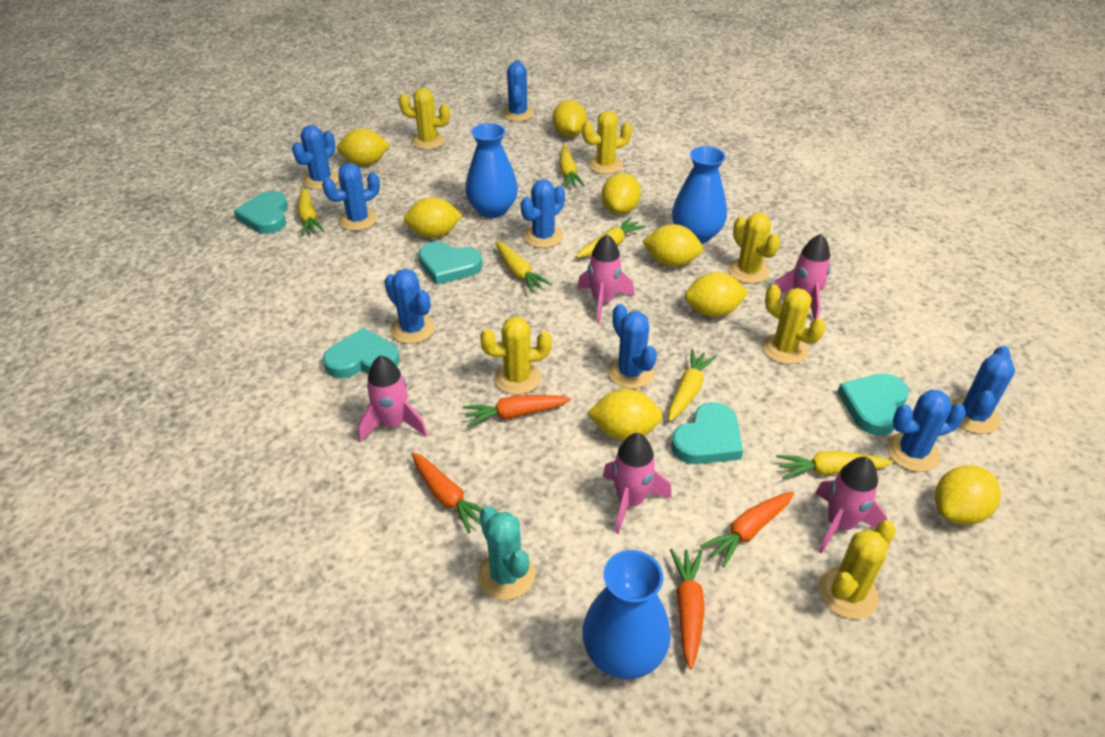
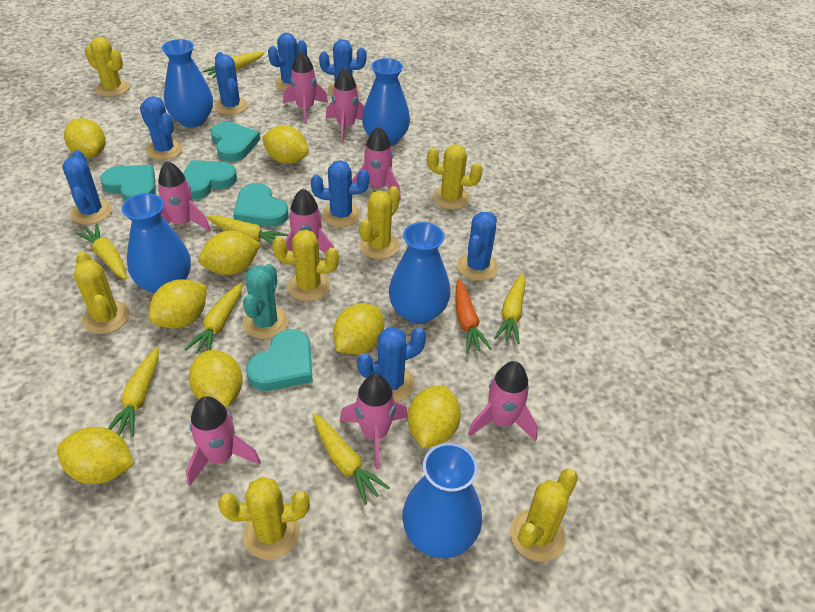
blue vase: [465,123,518,218] [582,550,671,679] [672,146,727,244] = 3 -> [122,193,191,294] [162,39,213,127] [362,58,410,146] [389,222,451,324] [402,443,482,558] = 5
orange carrot: [412,452,483,533] [463,395,571,427] [670,549,705,669] [700,491,794,567] = 4 -> [455,279,492,353] = 1
pink rocket: [358,355,428,442] [577,234,634,323] [603,433,672,534] [775,234,831,320] [815,457,887,554] = 5 -> [158,161,211,232] [186,396,261,486] [280,189,334,264] [283,50,328,124] [326,68,365,142] [340,374,408,469] [352,126,401,199] [468,361,538,441] = 8
yellow cactus: [399,88,450,150] [480,316,552,394] [582,111,632,174] [728,213,780,284] [762,284,825,364] [818,520,896,619] = 6 -> [74,252,130,334] [85,37,129,97] [218,477,310,560] [272,230,339,301] [359,186,400,259] [427,144,483,210] [510,469,578,562] = 7
yellow carrot: [298,188,325,236] [496,241,552,293] [559,145,585,188] [576,217,646,258] [668,349,716,422] [776,451,893,479] = 6 -> [75,224,127,280] [108,347,159,437] [184,282,243,353] [203,52,265,79] [207,215,289,245] [313,414,390,505] [494,273,526,344] = 7

